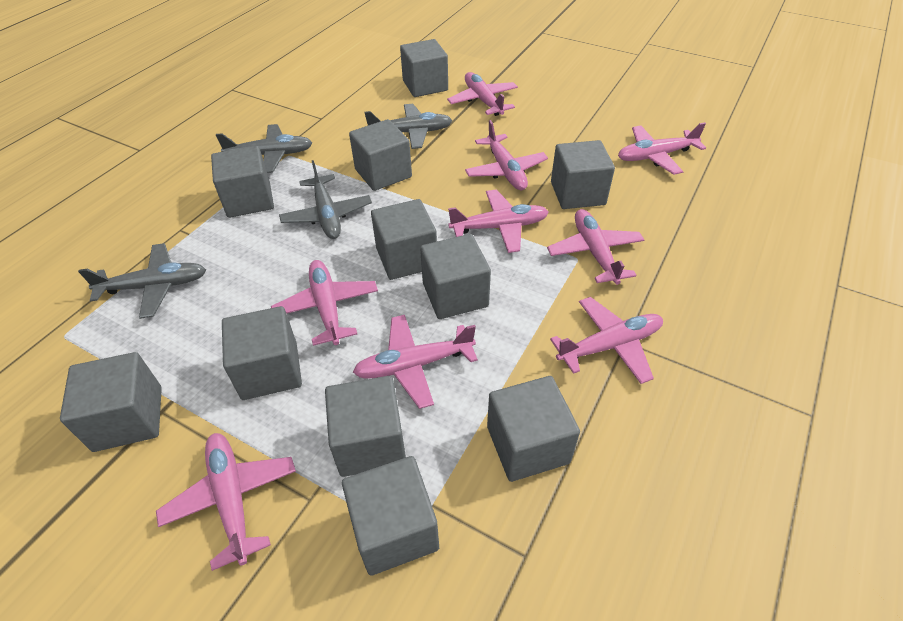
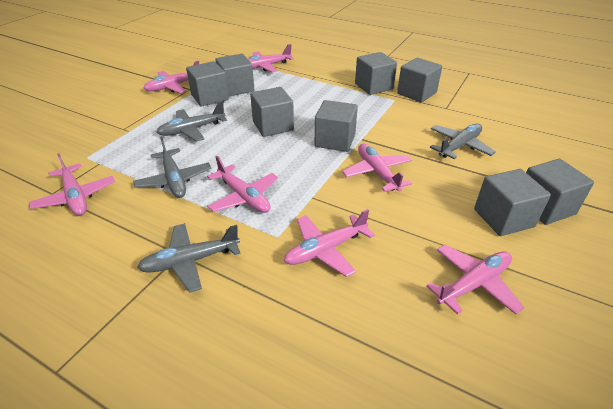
grey cube: [60,352,162,452] [211,146,274,218] [222,306,302,400] [325,376,406,477] [342,456,439,576] [349,119,412,191] [371,199,437,280] [400,39,448,97] [420,234,491,319] [487,376,580,482] [551,140,615,209] = 11 -> [186,61,229,107] [215,54,254,97] [250,87,294,137] [315,100,358,152] [355,52,397,95] [397,58,442,103] [474,169,551,236] [526,159,594,225] = 8
pink plane: [156,433,296,571] [271,260,378,346] [353,315,478,409] [447,72,518,116] [448,190,549,253] [465,120,548,190] [547,209,644,285] [550,297,663,384] [618,122,706,175] = 9 -> [29,154,115,216] [144,61,199,93] [207,156,278,213] [248,44,294,72] [284,209,375,277] [342,144,412,192] [426,245,524,315] = 7

